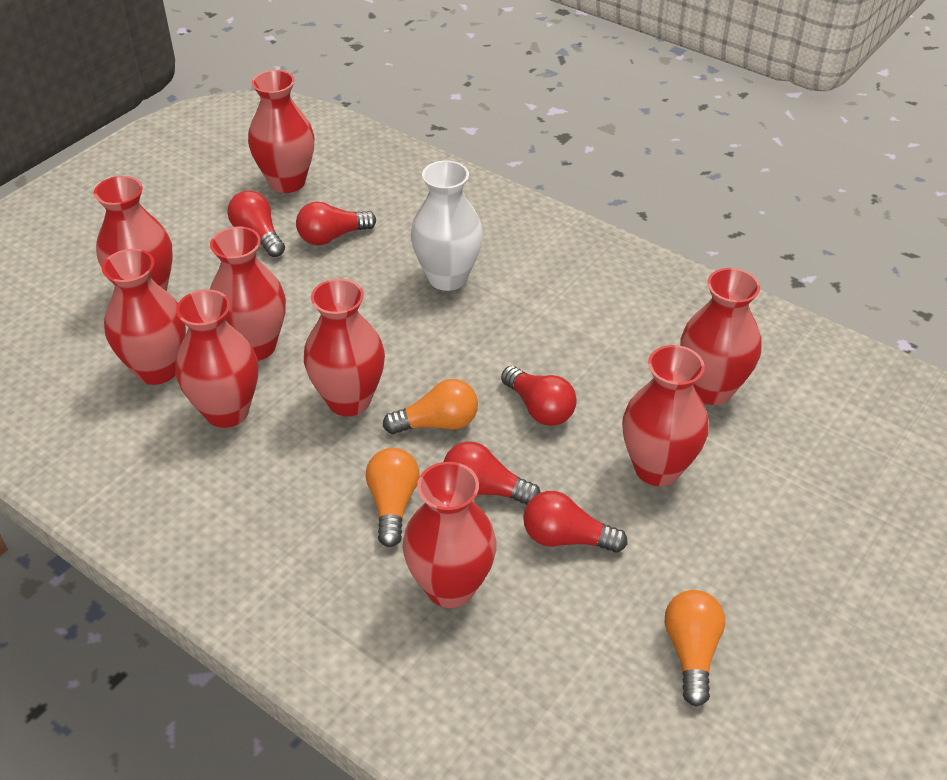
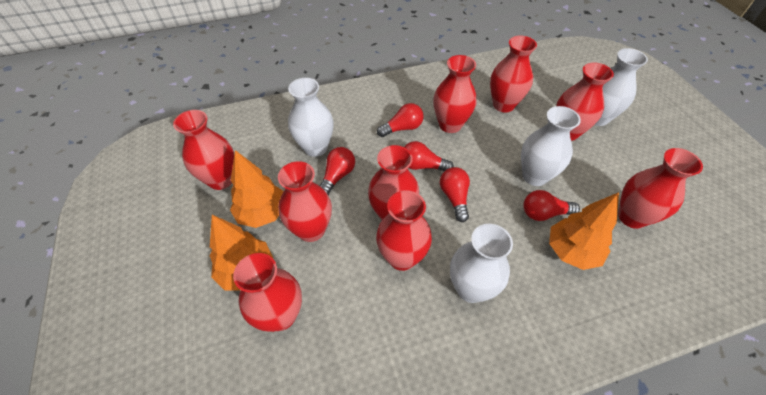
orange light bulb: [366,448,419,547] [383,379,478,434] [665,590,725,707] = 3 -> none = 0
orange tree: none = 0 -> [210,215,273,290] [230,150,284,228] [549,192,619,270] = 3
white vase: [411,160,483,291] = 1 -> [288,78,334,157] [450,224,513,303] [521,106,581,186] [595,48,648,126] = 4

